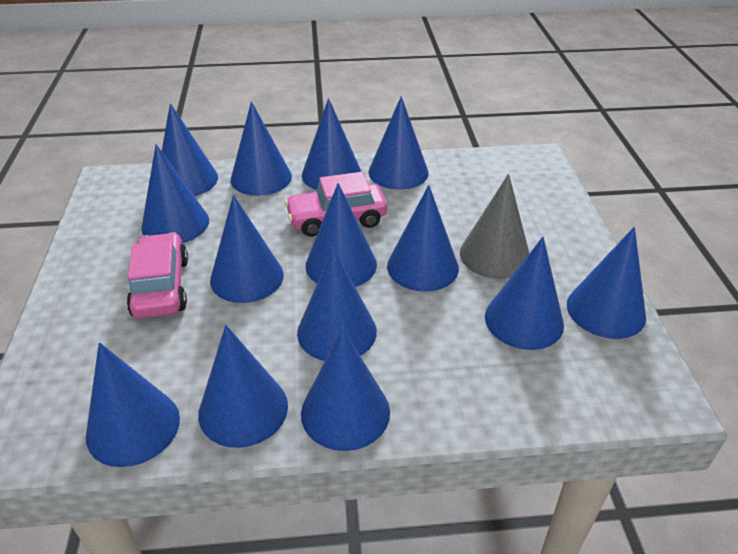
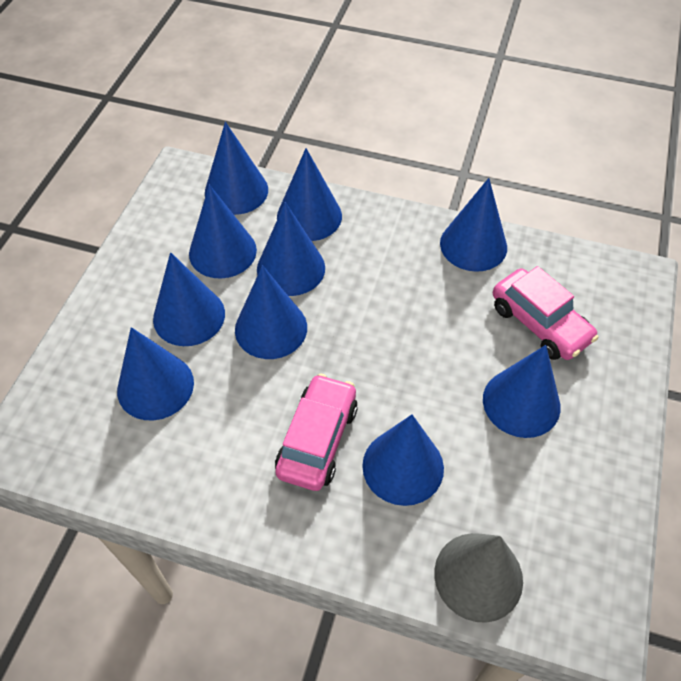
blue cone: [86,342,180,467] [141,144,209,243] [162,103,218,196] [198,325,288,448] [210,195,284,303] [231,101,292,196] [297,248,377,361] [301,328,390,451] [302,98,362,190] [306,183,377,287] [368,96,429,190] [387,185,459,292] [485,237,564,350] [567,227,646,339] = 14 -> [117,327,194,420] [153,252,225,346] [189,185,257,279] [205,122,268,215] [235,265,307,359] [257,202,325,296] [277,148,342,241] [362,415,444,506] [440,178,507,272] [483,345,561,438] = 10

